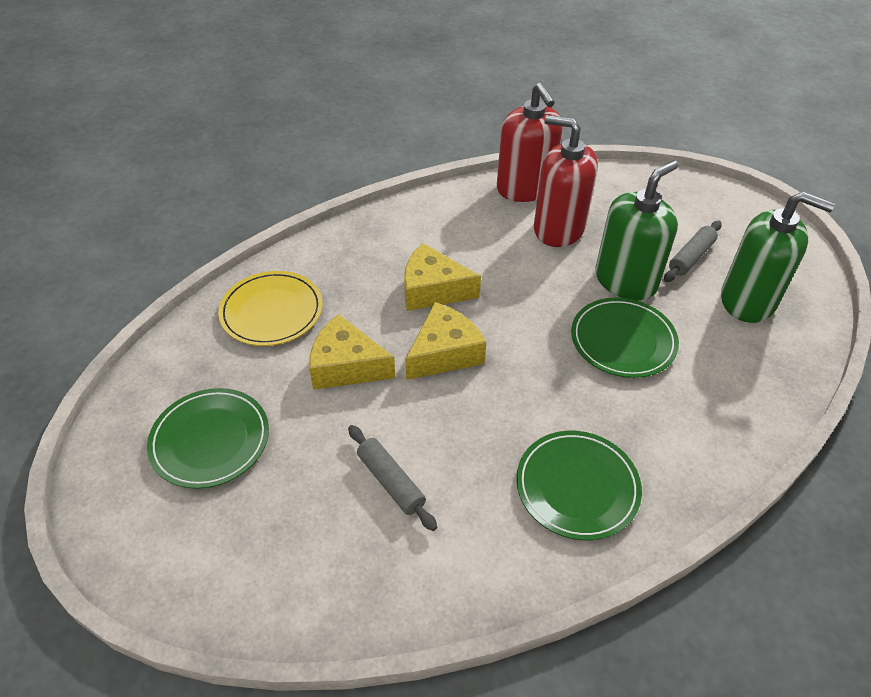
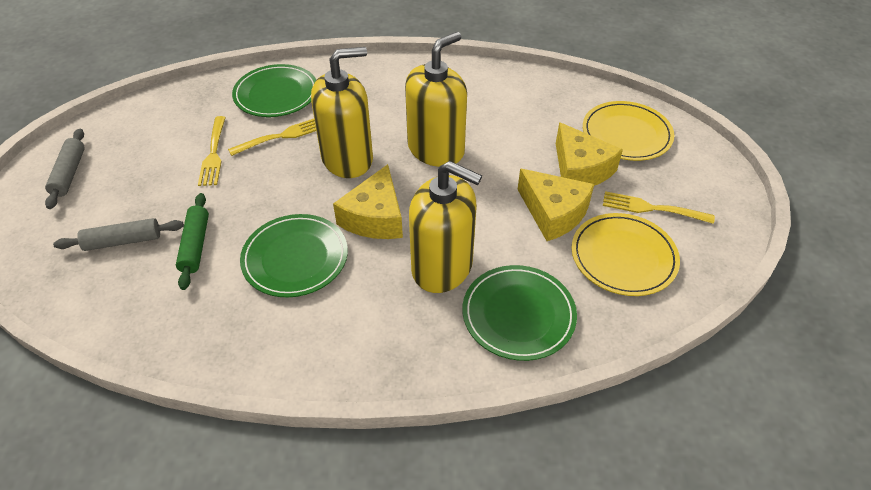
green rolling pin: none = 0 -> [176,193,209,290] = 1
green soap dispenser: [595,160,678,301] [721,191,835,323] = 2 -> none = 0
red soap dispenser: [497,83,563,202] [534,115,598,247] = 2 -> none = 0
yellow fork: none = 0 -> [198,116,226,186] [228,119,316,156] [603,191,715,224] = 3
yellow plate: [218,271,323,346] = 1 -> [571,213,680,296] [583,101,674,161] = 2
yellow soap dispenser: none = 0 -> [311,47,373,178] [405,32,467,167] [409,161,482,293] = 3

